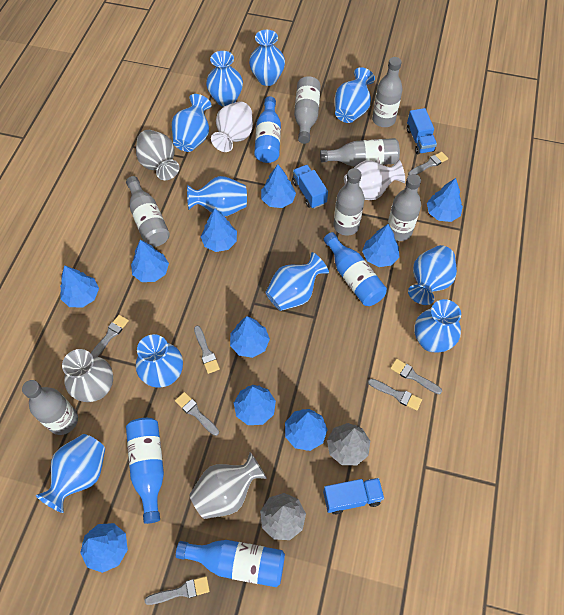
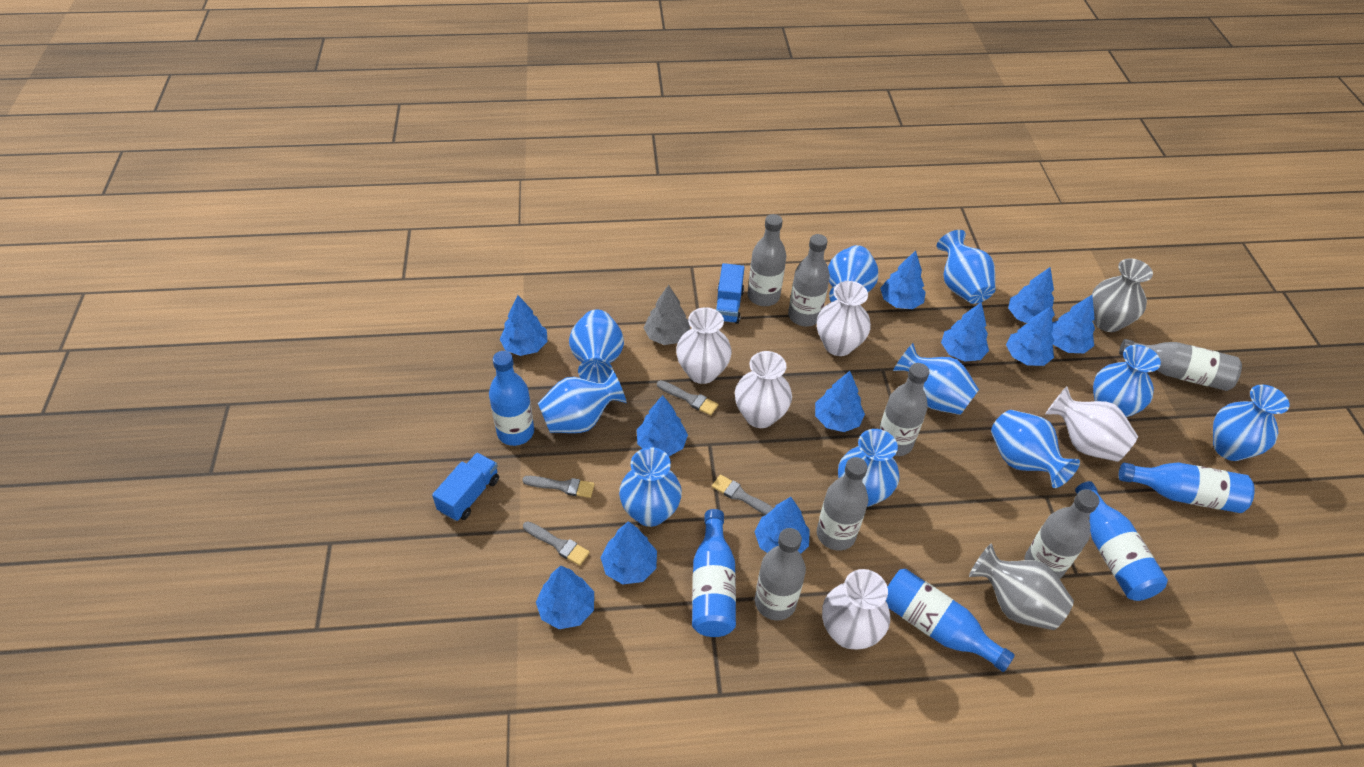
blue bottle: [126,418,164,524] [176,540,285,587] [254,96,281,163] [323,232,387,306] = 4 -> [489,351,534,446] [692,509,736,637] [886,568,1015,672] [1075,481,1168,601] [1119,462,1255,513] = 5
blue tree: [60,265,99,308] [80,523,128,573] [131,240,169,282] [201,209,237,252] [230,316,270,358] [234,385,276,425] [261,164,296,208] [285,409,328,451] [362,224,399,267] [427,178,463,222] = 10 -> [499,295,548,356] [536,565,594,629] [601,521,657,584] [637,395,688,456] [754,497,810,554] [815,371,865,432] [880,251,926,309] [941,302,989,362] [1006,307,1054,366] [1008,267,1055,324] [1051,295,1095,353] = 11
blue truck: [292,165,328,209] [323,478,384,514] [407,108,437,154] = 3 -> [432,453,499,521] [716,263,745,324] = 2
grey brush: [91,315,129,357] [145,576,210,605] [175,392,219,436] [194,326,220,374] [368,379,422,411] [390,359,442,394] [408,152,448,175] = 7 -> [522,476,595,498] [523,521,590,566] [657,380,718,415] [712,474,774,515] = 4
grey tree: [260,493,306,540] [327,423,370,465] = 2 -> [644,285,690,345] = 1
grey vase: [62,349,113,402] [136,130,179,180] [189,452,267,519] = 3 -> [969,543,1074,630] [1092,258,1153,332] = 2
white vase: [211,101,253,152] [344,159,405,200] = 2 -> [676,307,732,384] [735,351,792,428] [817,281,871,356] [822,569,890,650] [1045,386,1138,462] = 5

